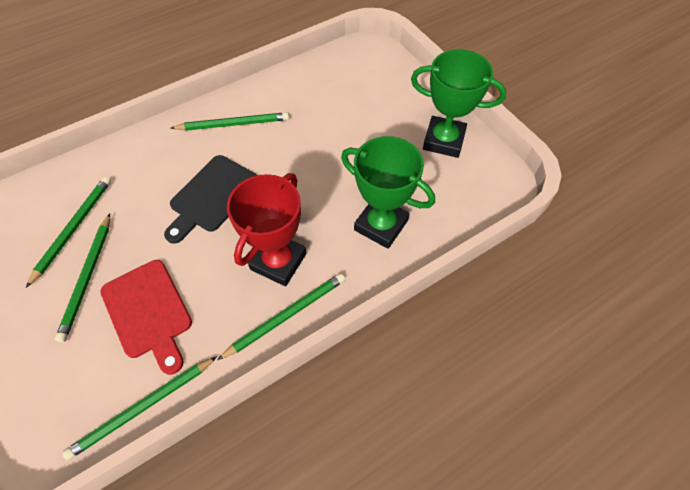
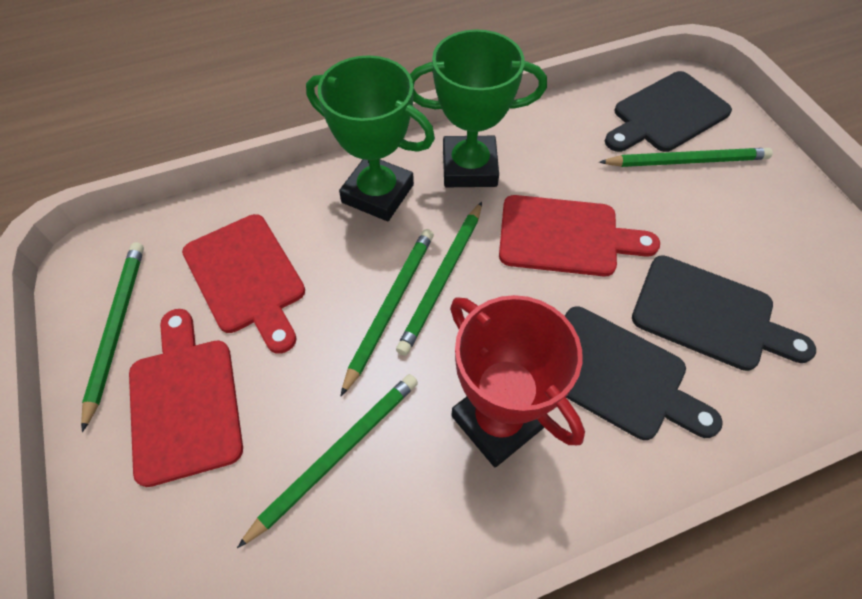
black cutting board: [164,155,257,244] = 1 -> [565,307,723,440] [605,71,732,152] [632,255,816,371] = 3
red cutting board: [100,260,192,375] = 1 -> [129,309,243,487] [182,214,305,354] [499,195,660,277] = 3

